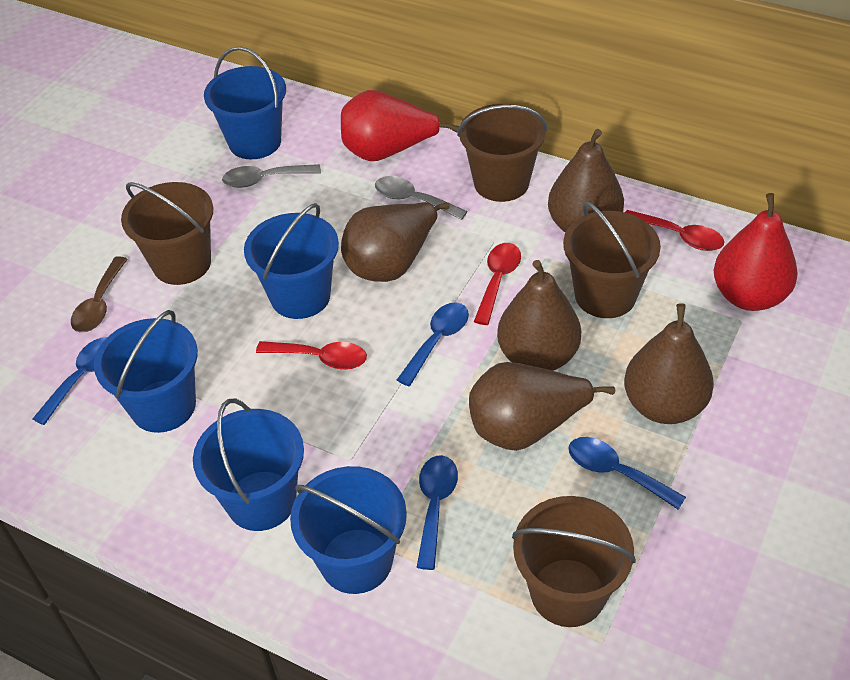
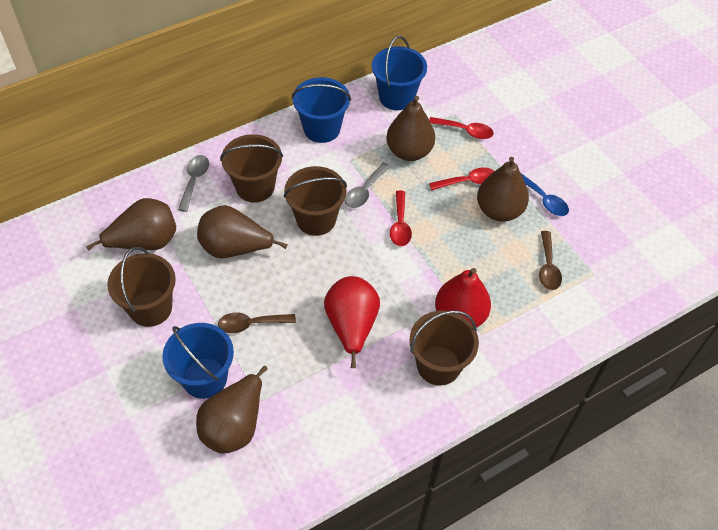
blue bucket: [94,310,198,433] [193,399,304,531] [204,46,286,159] [244,203,339,319] [290,466,407,594] = 5 -> [162,323,234,399] [292,77,351,143] [372,36,427,110] = 3
blue spoon: [32,337,107,425] [397,302,469,386] [417,455,458,570] [568,437,686,510] = 4 -> [521,173,569,216] = 1
brown spoon: [71,256,128,332] = 1 -> [218,312,296,333] [539,231,562,290] = 2

